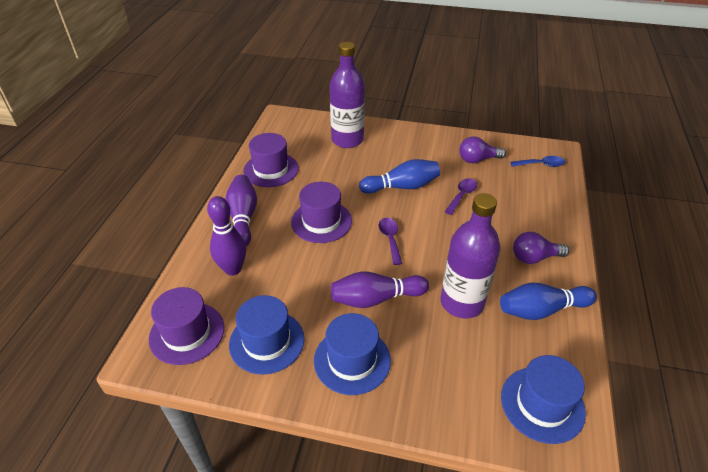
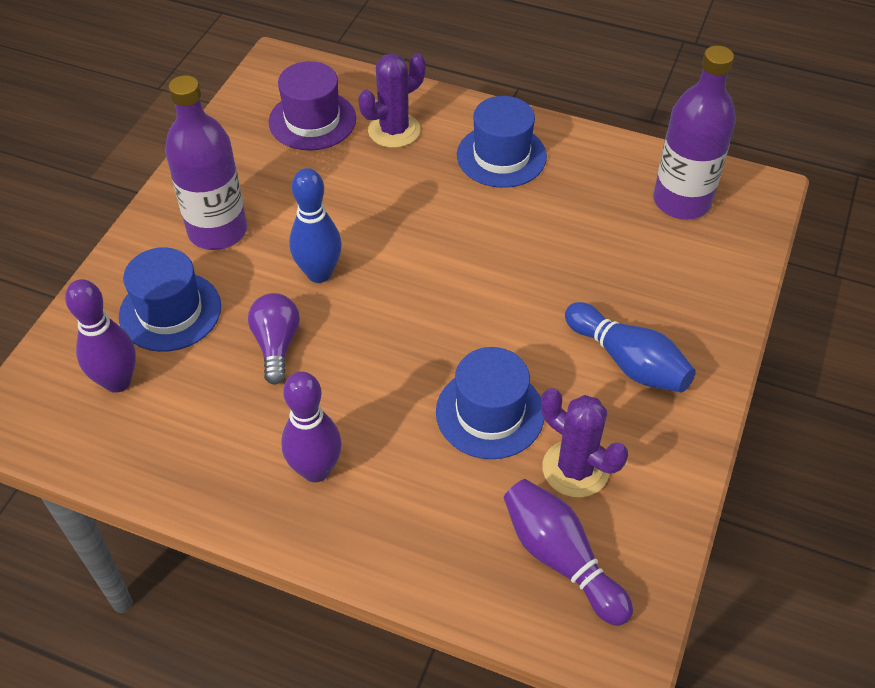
blue spoon: [511,156,565,167] = 1 -> none = 0
purple cactus: none = 0 -> [359,53,425,148] [541,388,628,498] = 2
purple hat: [149,287,224,365] [243,133,299,187] [291,182,352,243] = 3 -> [269,61,356,150] = 1
purple light bulb: [459,136,506,163] [513,232,569,264] = 2 -> [248,293,300,384] = 1
purple spoon: [379,218,402,265] [445,178,477,215] = 2 -> none = 0

